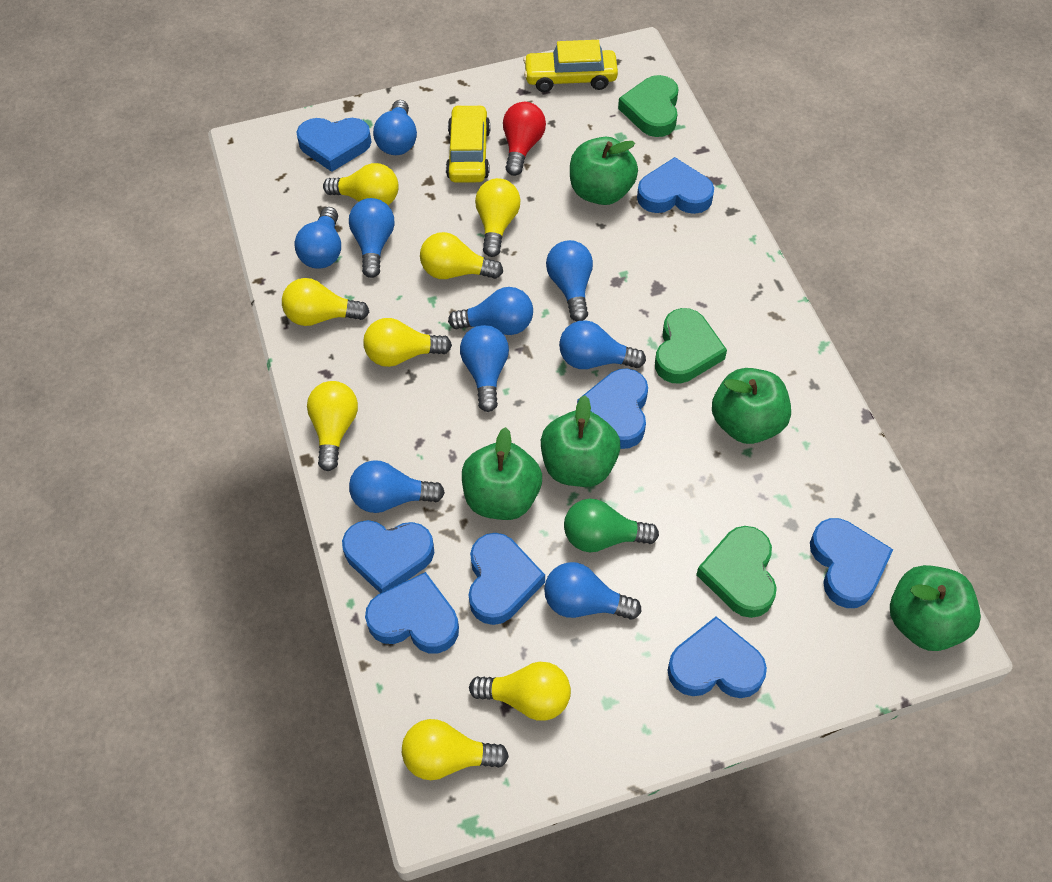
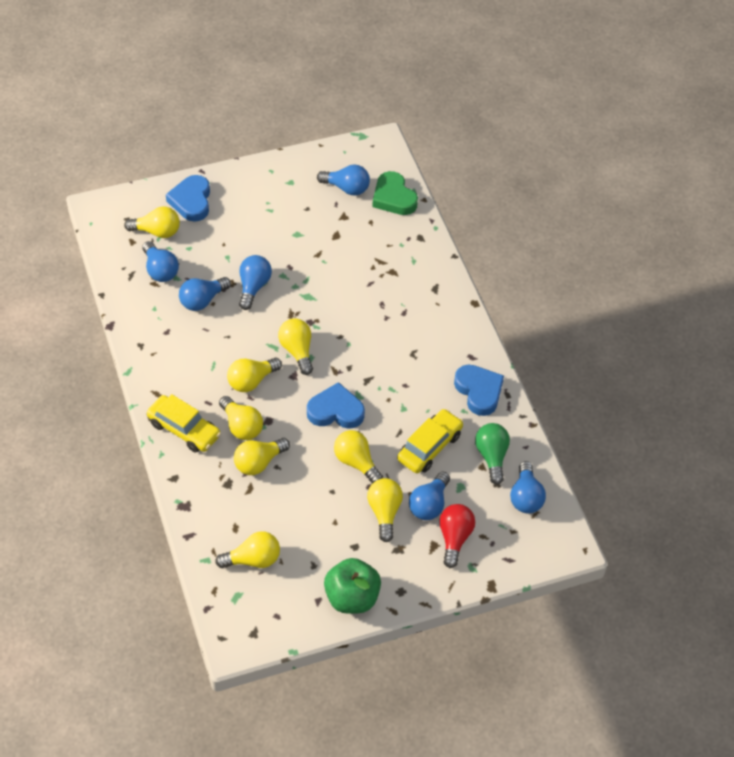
blue heart: [297,118,371,172] [342,520,434,593] [365,572,459,653] [469,533,545,625] [577,368,648,449] [637,157,714,214] [667,616,767,698] [810,518,893,608] = 8 -> [166,175,210,222] [307,382,365,429] [454,365,504,416] = 3
blue light bulb: [295,207,341,269] [349,198,394,278] [349,460,445,513] [373,100,417,155] [448,287,533,335] [460,325,509,412] [544,562,641,620] [546,240,593,322] [559,320,646,369] = 9 -> [142,241,179,282] [179,277,231,311] [239,255,272,310] [317,165,370,195] [409,472,450,520] [510,461,546,513] = 6
green apple: [462,427,542,520] [541,395,620,487] [570,137,638,205] [712,368,791,444] [890,565,981,651] = 5 -> [324,558,381,614] = 1
green heart: [618,75,679,137] [655,308,727,384] [696,526,777,618] = 3 -> [372,171,418,215] = 1

